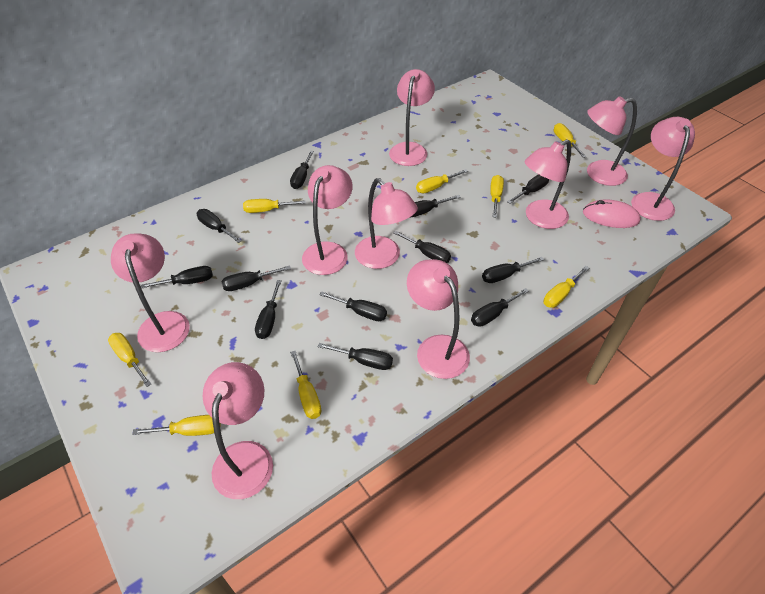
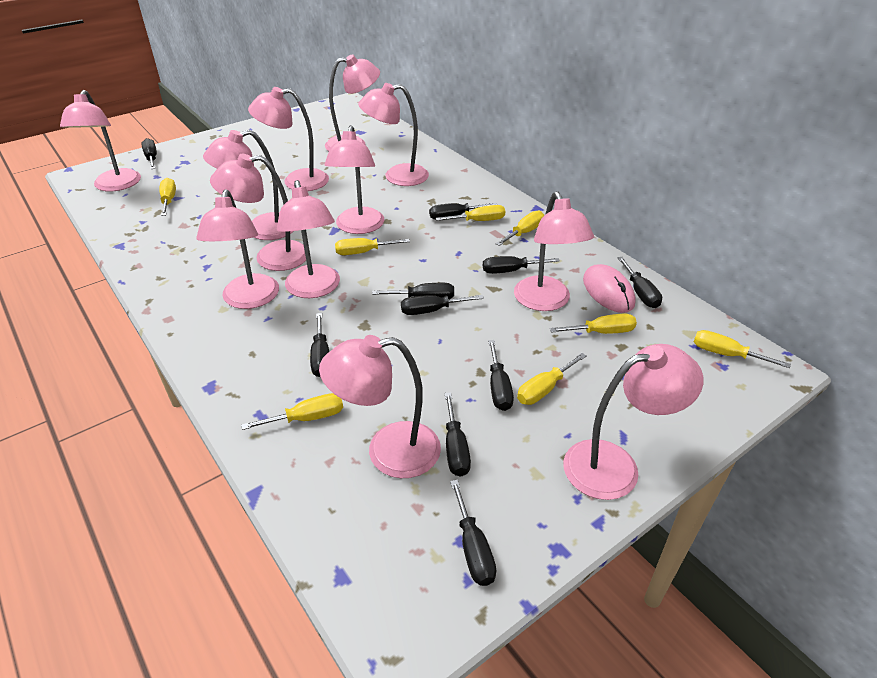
black screwdriver: [141,266,213,289] [197,209,242,243] [221,265,291,291] [255,280,282,339] [290,150,314,189] [318,343,393,370] [319,291,387,321] [393,230,451,263] [411,195,460,217] [471,288,529,327] [482,257,544,283] [507,174,549,204] = 12 -> [141,138,157,169] [310,313,329,377] [372,283,454,299] [401,295,484,315] [429,202,497,220] [445,392,471,477] [450,480,496,586] [483,256,560,274] [488,340,514,411] [617,257,662,308] = 10
pink lamp: [111,233,190,352] [203,362,273,499] [302,165,353,275] [355,178,418,269] [389,69,435,166] [407,259,470,379] [524,139,571,229] [587,96,637,186] [631,117,695,221] = 9 -> [60,90,141,192] [196,189,279,309] [203,130,294,240] [210,154,306,271] [248,87,329,191] [277,180,340,298] [319,335,441,478] [324,125,384,234] [325,54,380,151] [358,83,429,186] [514,191,594,311] [563,344,703,500] = 12

